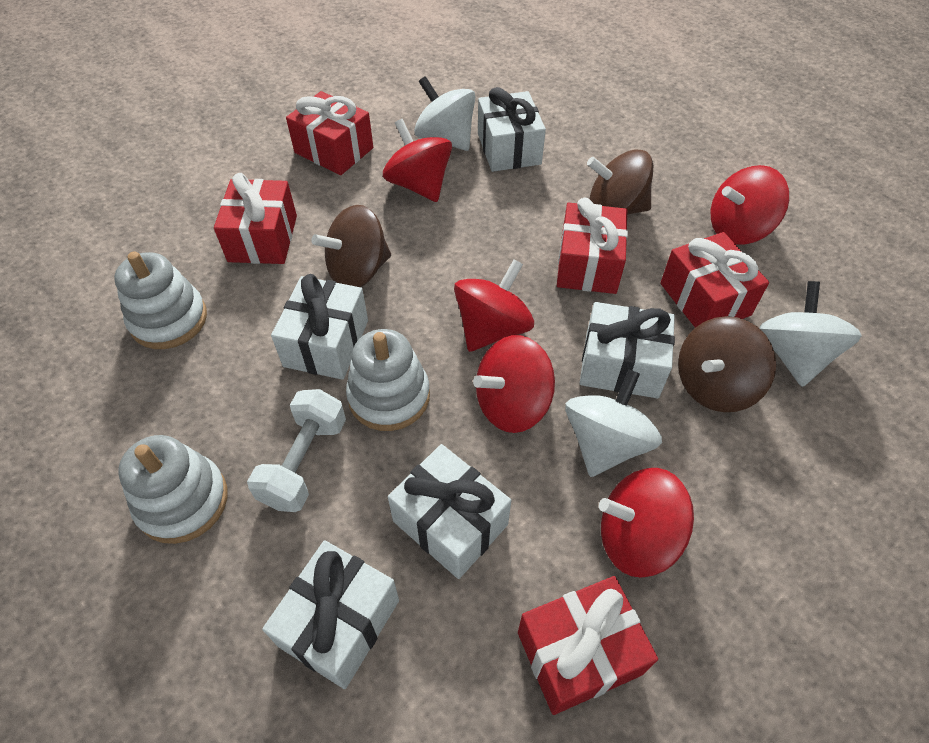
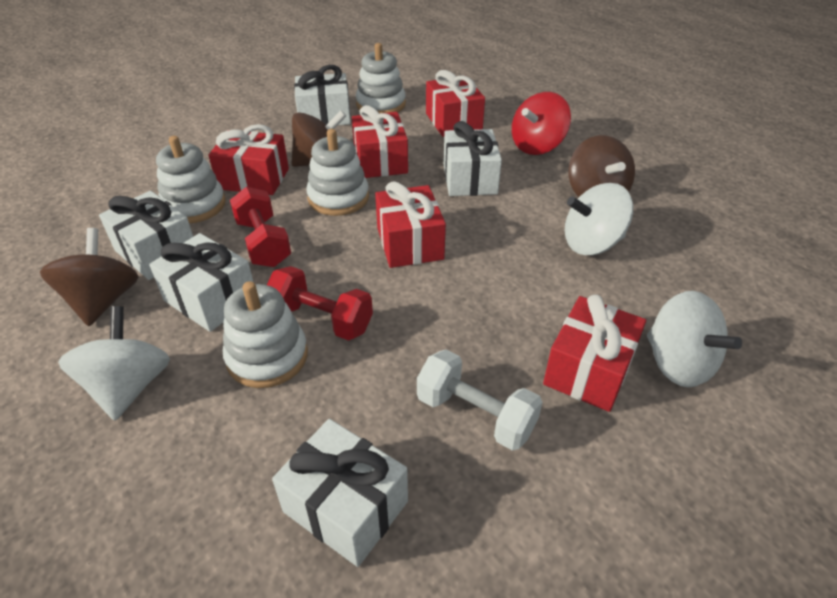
red dumbbell: none = 0 -> [230,187,291,267] [267,266,373,341] = 2
red spinning top: [383,119,452,202] [454,259,534,352] [473,335,555,433] [599,468,694,578] [711,165,789,245] = 5 -> [512,92,571,155] = 1
white stacking toy: [114,251,207,349] [118,435,228,544] [346,329,430,431] = 3 -> [156,136,226,223] [223,281,308,388] [306,129,369,216] [356,43,406,113] = 4

